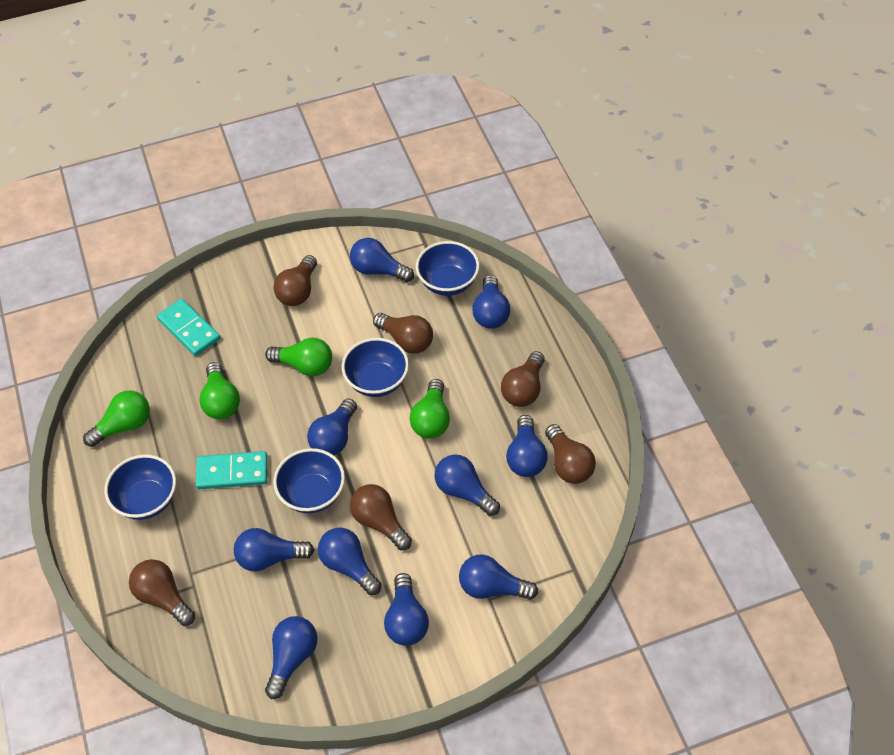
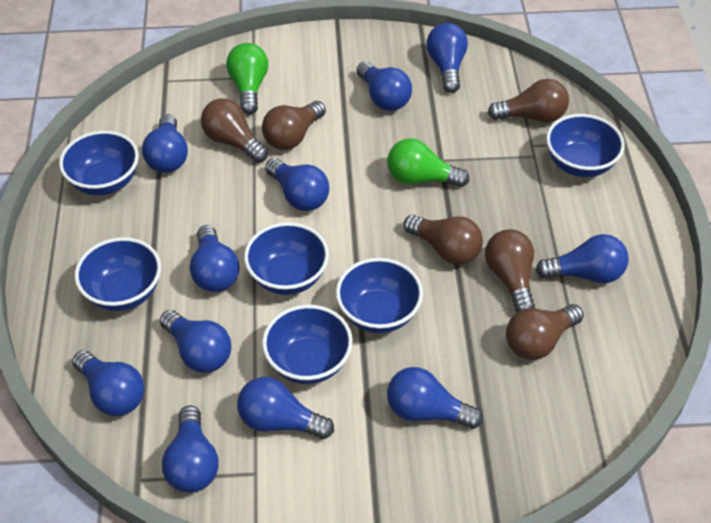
blue bowl: [104,454,176,520] [273,448,345,513] [342,338,409,397] [416,241,479,296] = 4 -> [59,131,139,195] [75,237,161,311] [244,222,329,295] [262,305,353,384] [336,258,423,333] [546,114,625,177] = 6
blue light bulb: [234,528,314,571] [265,616,317,699] [307,398,357,455] [318,528,382,595] [350,238,414,282] [384,573,429,646] [435,455,500,516] [459,554,538,600] [472,275,510,329] [506,415,548,477] = 10 -> [72,350,144,416] [142,114,188,173] [160,310,231,373] [162,406,219,493] [190,225,240,292] [237,377,334,439] [265,158,329,211] [357,61,412,111] [387,367,483,429] [426,23,468,93] [536,234,629,283] = 11
green light bulb: [83,391,150,447] [199,362,240,419] [265,338,332,376] [410,379,450,439] = 4 -> [226,43,268,115] [387,139,469,187] = 2
turquoise domino: [157,299,221,356] [196,451,268,489] = 2 -> none = 0

